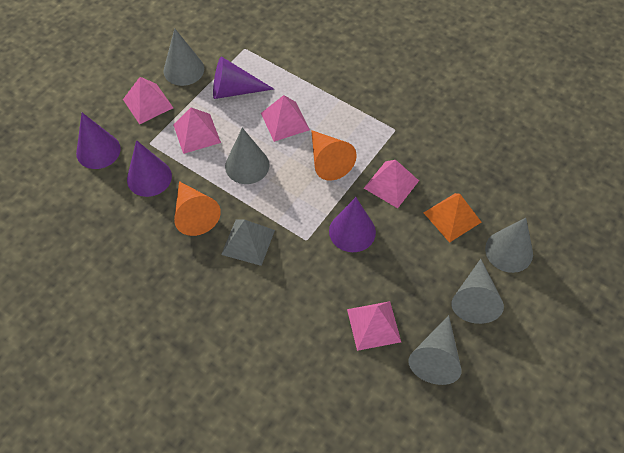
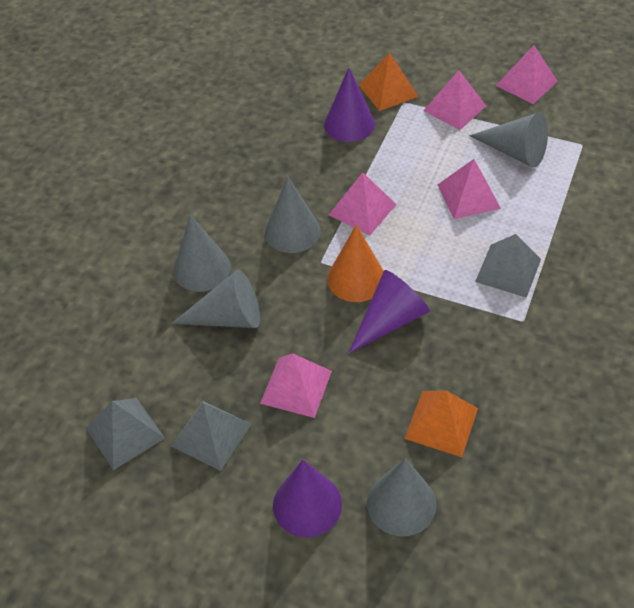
grey pyramid: [221,220,275,266] = 1 -> [86,398,165,470] [171,401,252,471] [475,234,541,298] = 3
orange cone: [174,181,221,236] [311,130,357,181] = 2 -> [327,224,384,302] = 1
orange pyramid: [423,193,481,243] = 1 -> [359,53,419,111] [404,391,478,457] = 2
purple cone: [76,113,121,169] [127,140,172,197] [213,56,274,99] [329,197,376,252] = 4 -> [273,460,342,538] [324,68,375,142] [349,270,430,354] = 3

